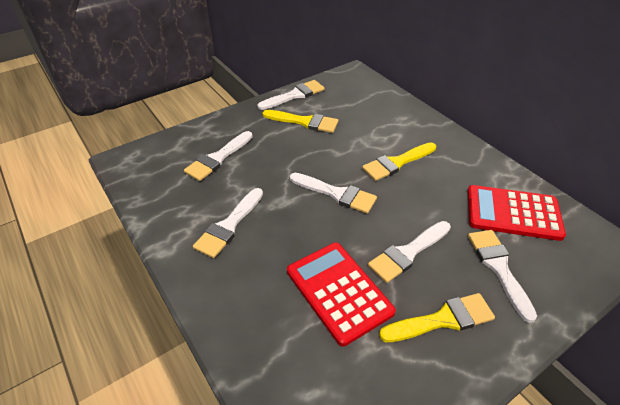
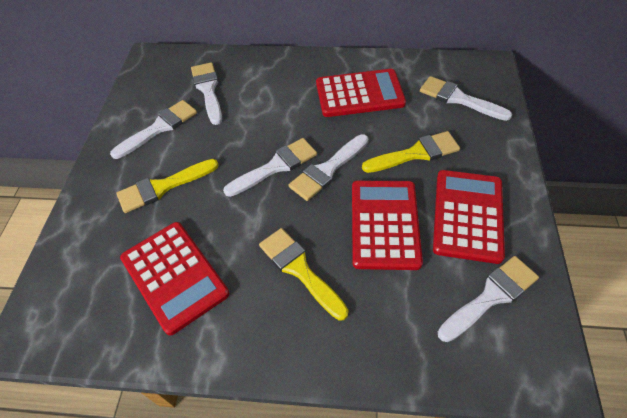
red calculator: [287,242,396,346] [467,185,566,241] = 2 -> [120,222,229,336] [316,69,406,117] [352,181,423,270] [433,170,505,264] = 4

